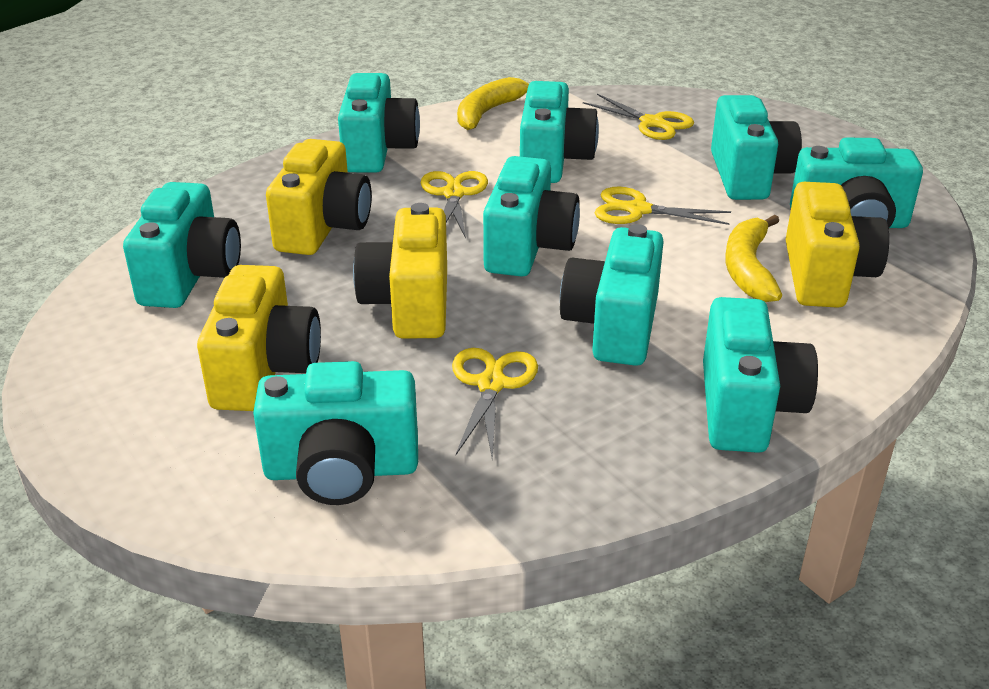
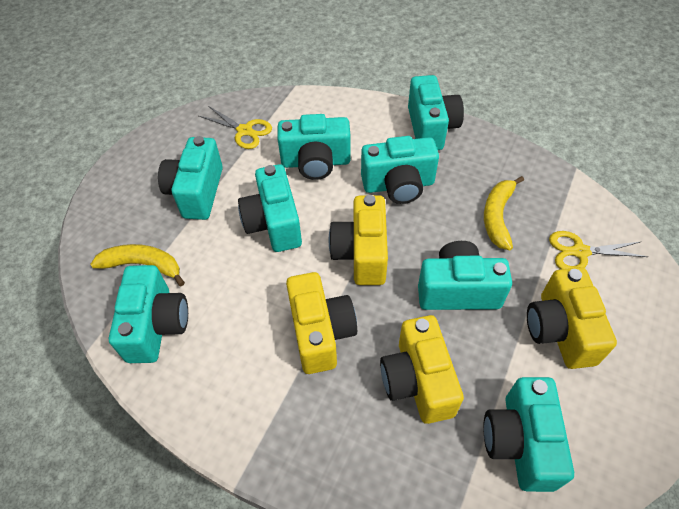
turquoise camera: [123,182,241,308] [253,361,418,505] [338,73,420,173] [483,156,580,277] [520,81,599,183] [560,224,664,366] [703,297,818,453] [711,95,802,200] [790,138,923,228] = 9 -> [109,265,188,363] [158,136,223,220] [238,164,302,252] [277,114,351,180] [361,136,439,204] [408,75,464,150] [418,241,512,310] [483,377,574,492] = 8
yellow scissors: [421,171,488,239] [452,348,538,459] [583,94,694,140] [595,187,731,225] = 4 -> [199,106,272,149] [549,231,648,269] = 2

